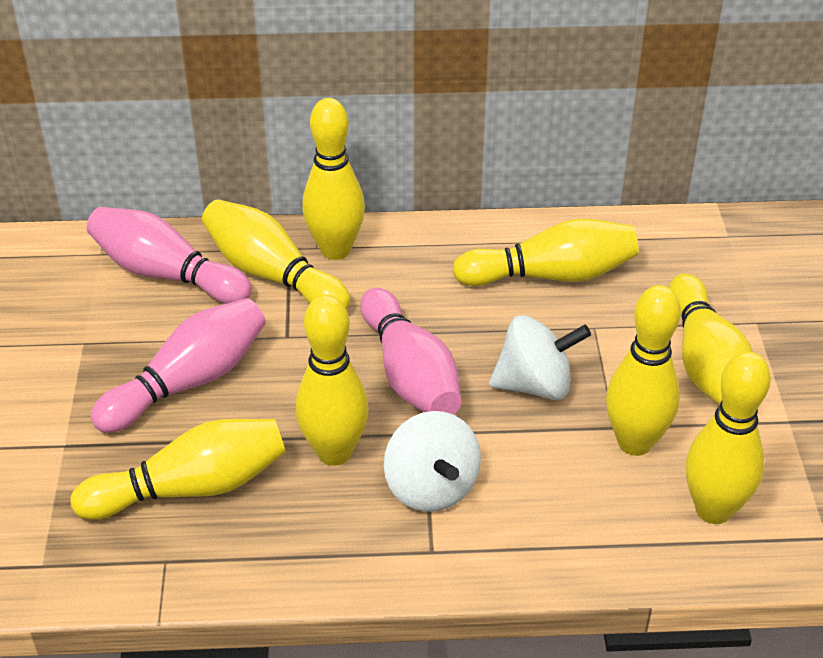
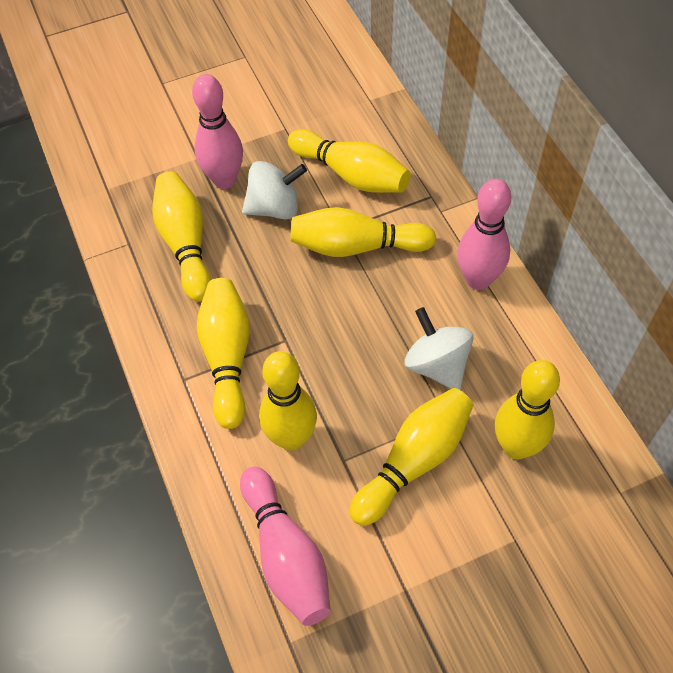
yellow bowling pin: [70,419,286,520] [202,199,350,310] [295,295,368,466] [302,98,365,260] [453,219,639,286] [606,285,681,456] [669,274,753,405] [686,352,771,524] = 8 -> [152,171,211,302] [197,278,250,429] [259,351,317,451] [288,129,411,193] [290,207,436,257] [349,388,473,526] [495,360,560,459] = 7

